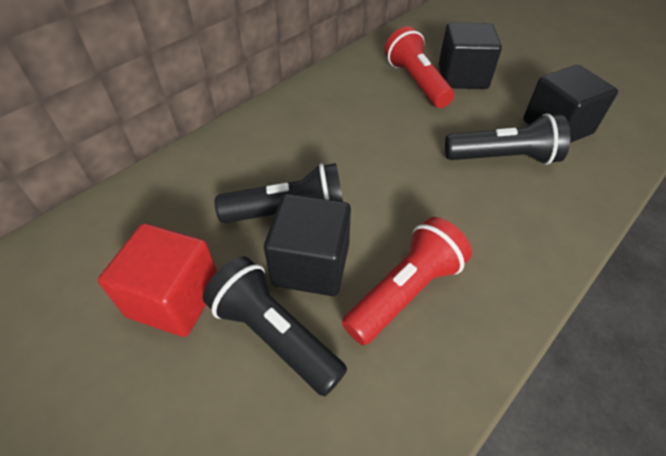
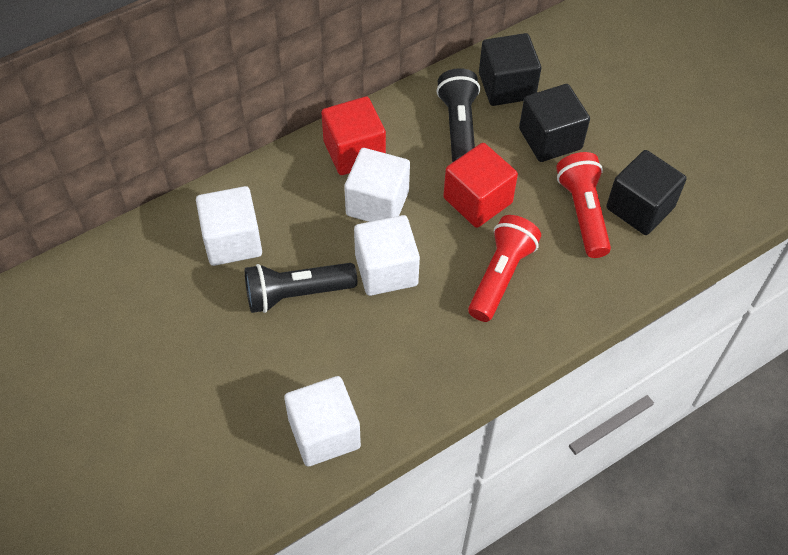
black flashlight: [203,256,347,396] [215,163,343,223] [445,113,570,165] = 3 -> [245,263,357,313] [436,68,480,162] = 2
red cube: [98,223,217,337] = 1 -> [321,96,386,175] [443,143,518,228] = 2
white cube: none = 0 -> [196,186,262,266] [284,376,361,466] [344,148,410,222] [354,215,420,296] = 4

